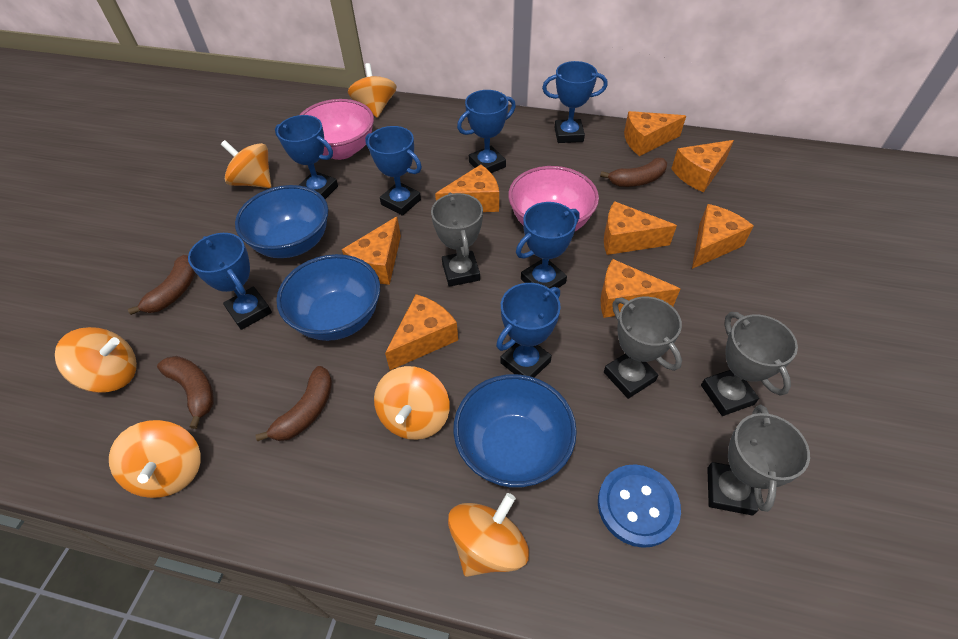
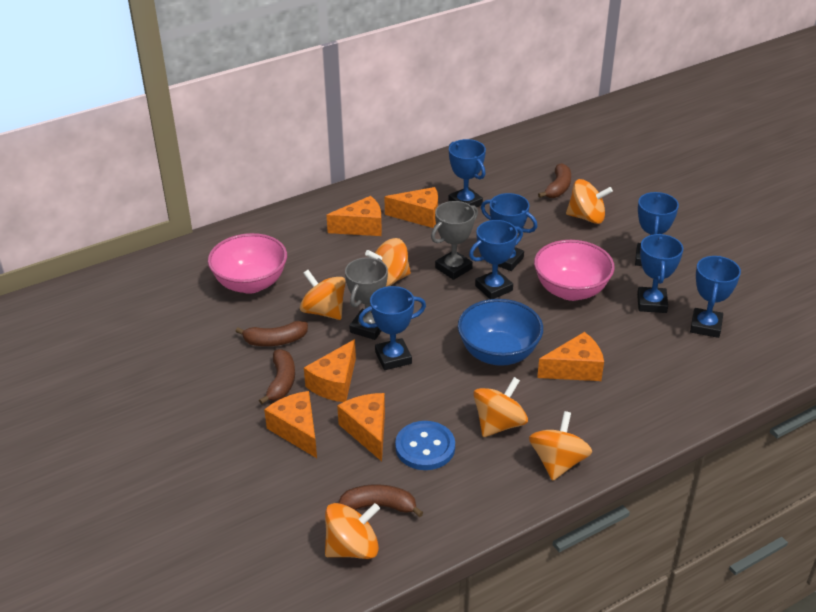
blue bowl: [235,185,328,258] [276,254,380,341] [453,374,577,488] = 3 -> [458,299,543,366] = 1
grey trophy: [431,193,483,287] [604,296,682,399] [701,312,798,416] [707,405,810,515] = 4 -> [345,257,388,340] [431,201,478,280] = 2
orange cheese: [342,217,401,285] [385,294,458,370] [435,165,499,212] [600,259,680,318] [604,201,677,255] [624,111,686,156] [671,140,734,192] [692,204,754,269] = 8 -> [264,391,317,458] [304,339,356,402] [326,196,382,236] [337,393,385,461] [384,187,438,228] [537,332,604,381] = 6

